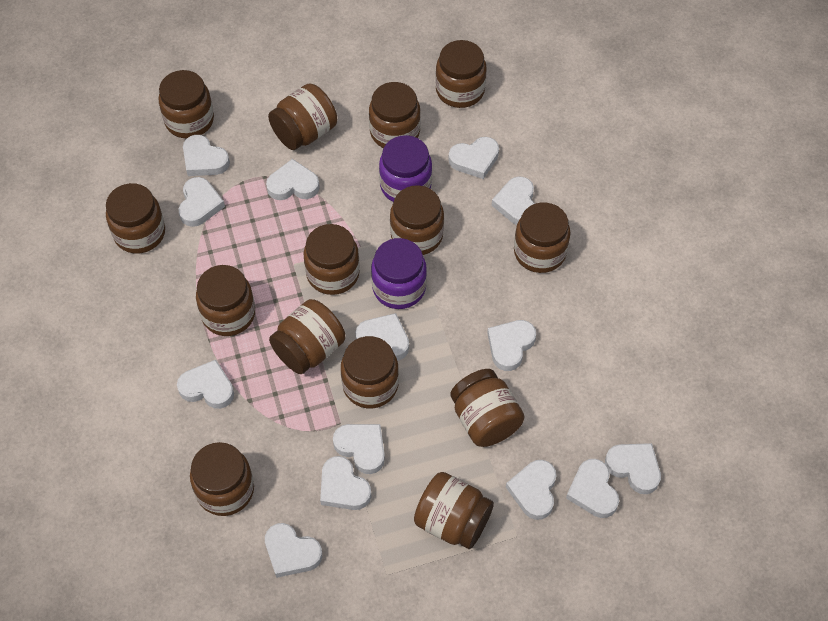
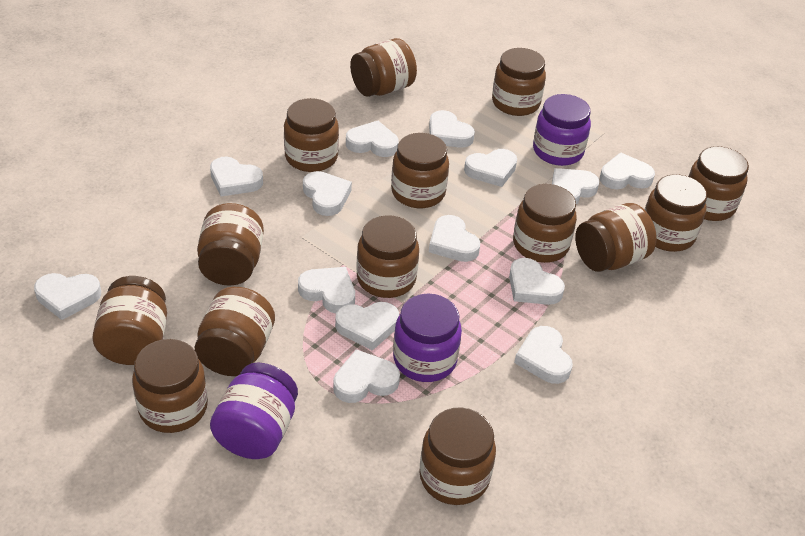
purple jar: [371,238,427,309] [379,135,432,202] = 2 -> [210,362,298,459] [393,294,462,382] [533,94,591,166] = 3

